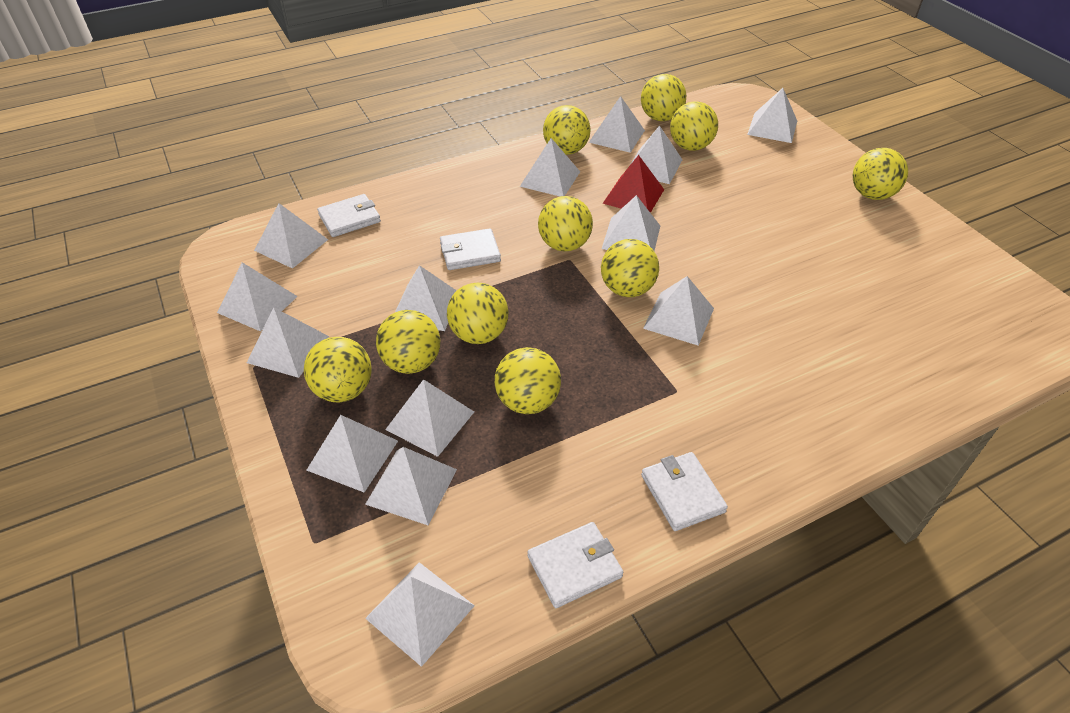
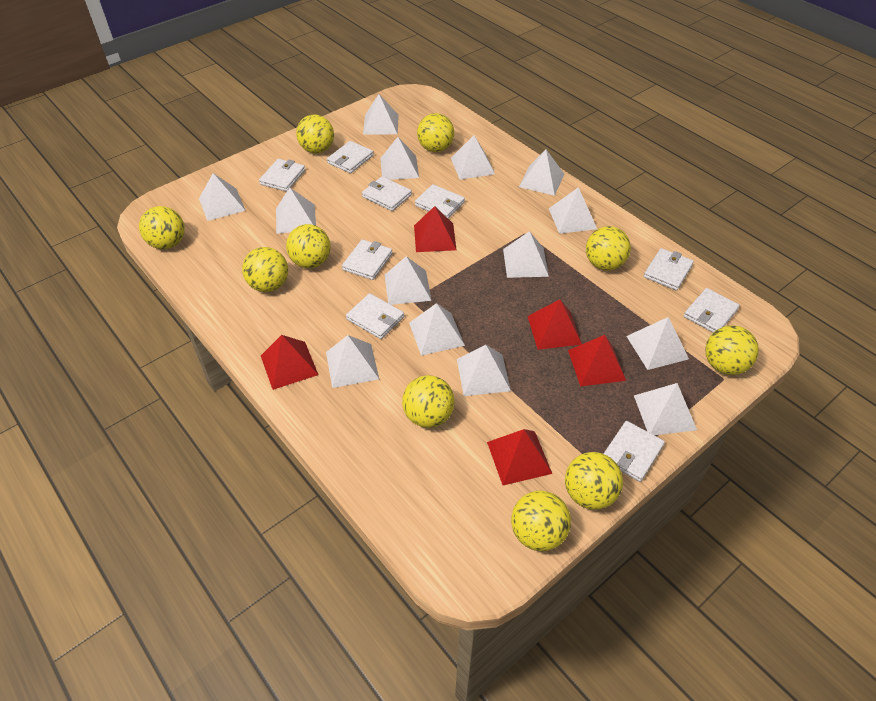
red pyramid: [603,155,664,213] = 1 -> [261,335,319,390] [414,206,456,252] [487,429,552,485] [528,299,582,350] [568,335,626,387] = 5
white wallet: [317,194,381,237] [440,228,501,270] [528,522,623,608] [641,452,728,531] = 4 -> [259,159,305,192] [327,141,374,173] [342,240,392,280] [346,293,404,339] [362,176,412,211] [415,184,465,219] [603,421,665,482] [644,248,694,291] [684,288,740,332] = 9

